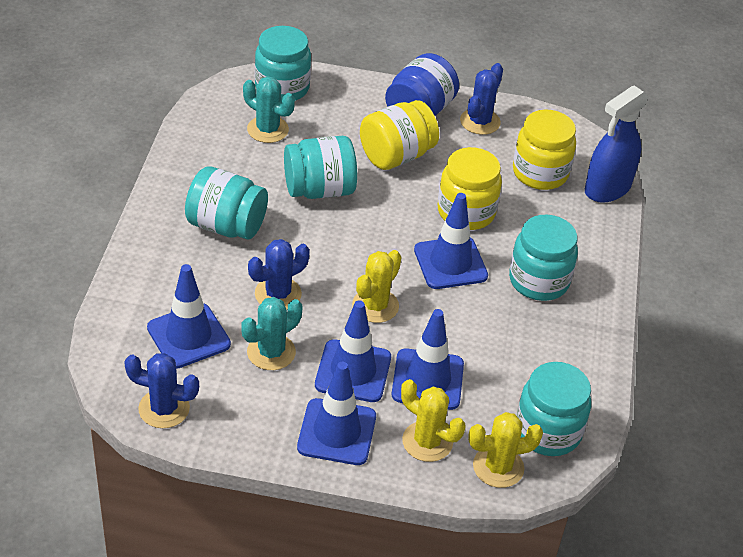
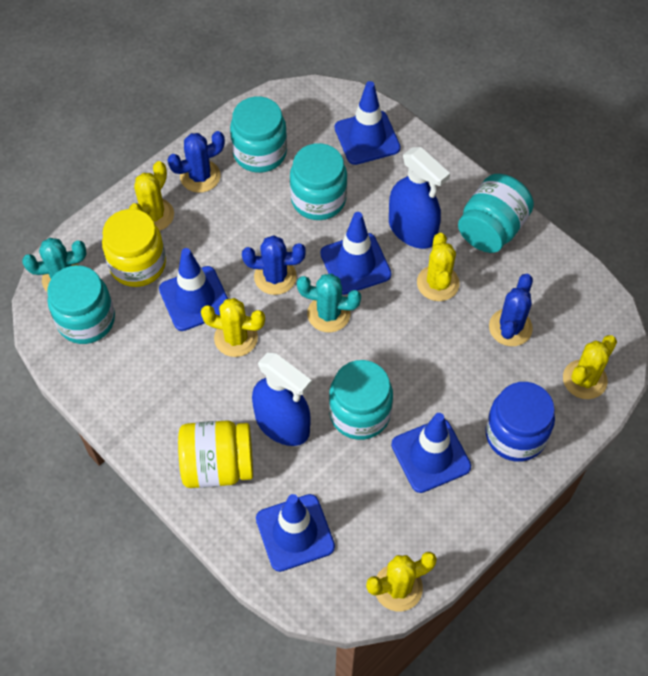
blue spray bottle: [585,85,649,203] = 1 -> [252,353,312,446] [389,147,450,249] = 2
yellow cactus: [352,250,401,323] [401,379,465,462] [468,412,543,488] = 3 -> [129,161,174,231] [201,298,265,357] [366,552,437,611] [417,233,460,301] [563,335,617,399] = 5
yellow jar: [360,100,439,170] [438,147,502,230] [513,110,576,190] = 3 -> [102,209,166,287] [178,421,253,488] = 2

